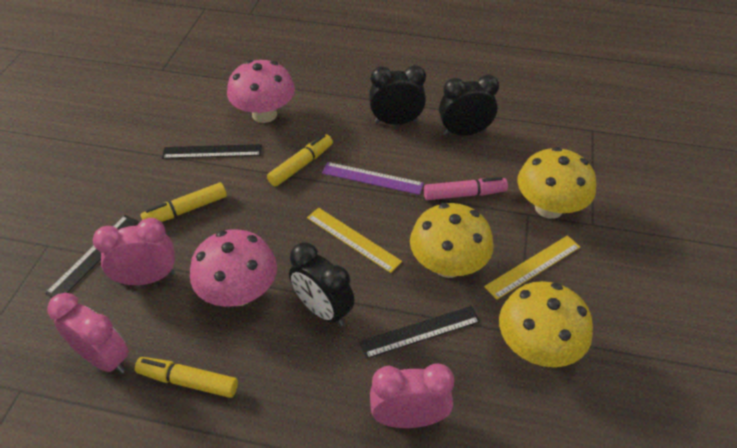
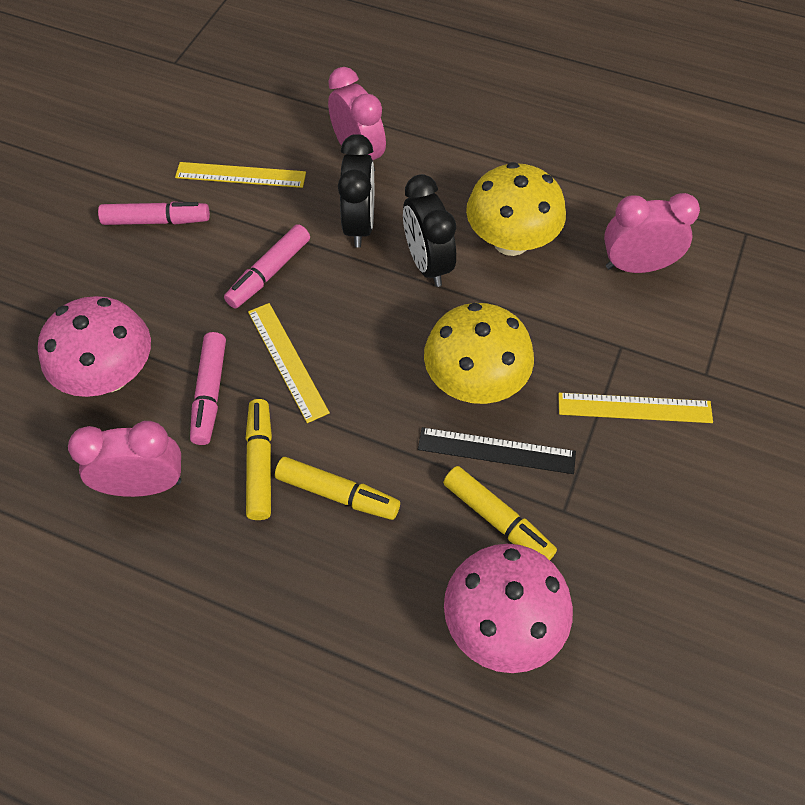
black clock: [289,242,355,326] [369,65,426,125] [439,75,499,136] = 3 -> [338,134,374,248] [403,174,456,287] = 2
black ruler: [45,215,139,297] [162,144,262,159] [359,306,481,359] = 3 -> [418,427,576,474] = 1
pink marker: [424,177,508,200] = 1 -> [98,202,210,225] [190,332,226,445] [224,224,310,309] = 3
purple ruler: [322,162,424,195] = 1 -> none = 0
yellow mushroom: [410,203,494,278] [499,281,593,367] [518,147,596,219] = 3 -> [424,303,534,404] [466,162,566,256] = 2
yellow ruler: [307,208,402,273] [484,235,580,300] = 2 -> [175,162,306,188] [248,303,330,423] [558,393,713,423] = 3

